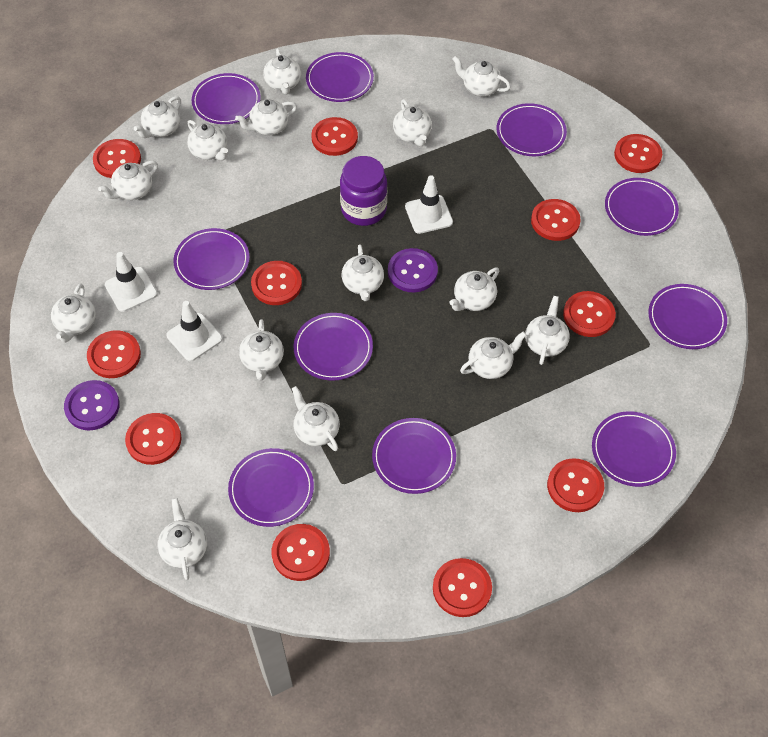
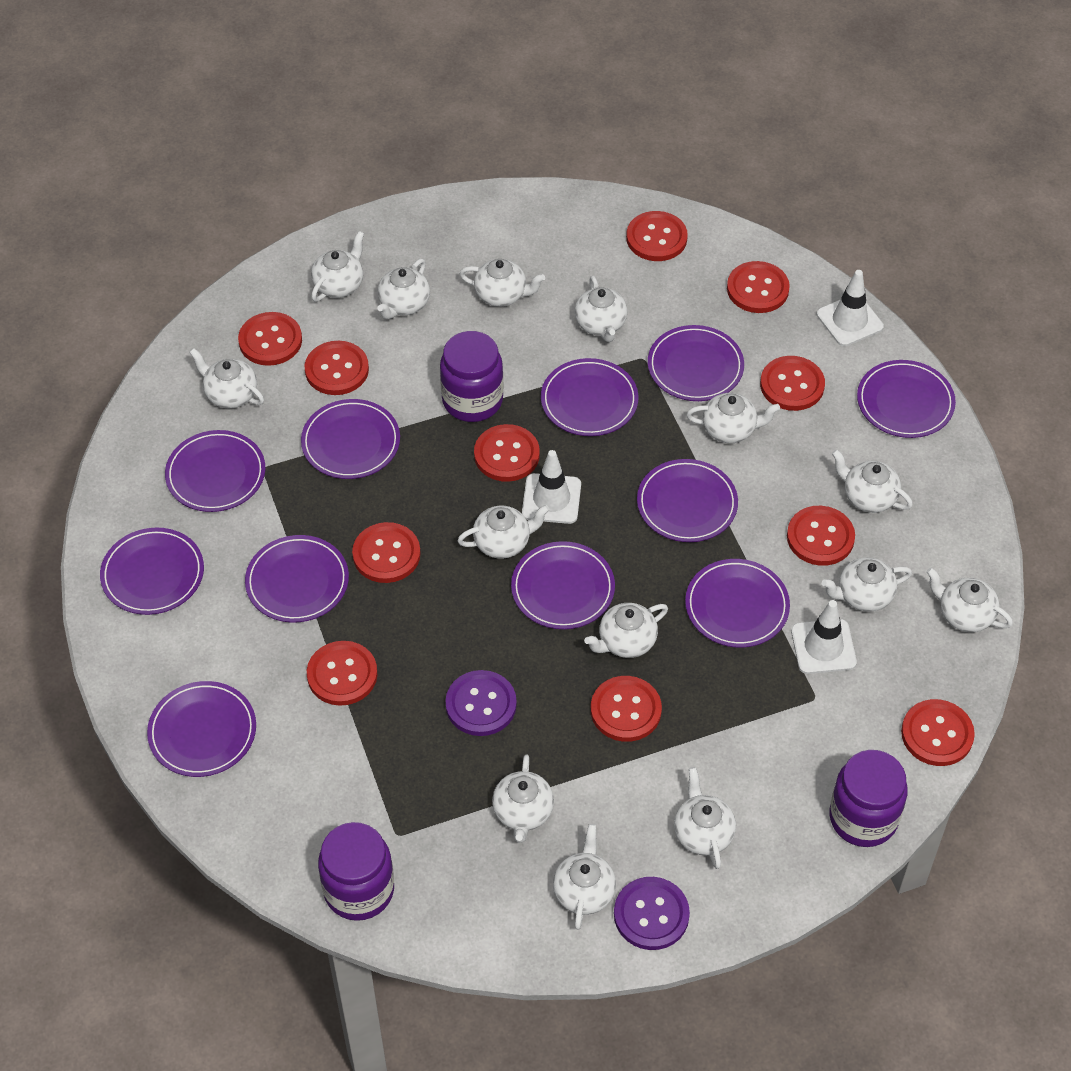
purple jar: [340,156,387,226] = 1 -> [318,822,394,921] [440,331,503,422] [829,750,908,847] = 3
purple plate: [173,228,250,290] [192,73,261,124] [228,448,314,527] [294,313,373,381] [306,52,374,102] [372,418,456,494] [497,103,567,156] [592,411,676,487] [605,178,679,236] [648,284,727,349] = 10 -> [100,528,204,615] [147,681,256,777] [165,430,265,512] [245,535,349,623] [301,399,400,479] [511,541,615,629] [541,358,638,436] [637,459,738,542] [648,325,744,401] [685,559,790,648] [857,360,956,438] = 11
white teapot: [51,283,96,342] [98,161,158,200] [134,96,181,138] [158,498,207,580] [187,120,228,161] [235,99,297,135] [239,319,284,381] [263,48,301,95] [292,386,340,451] [342,244,384,301] [393,99,432,147] [449,268,499,311] [452,56,510,96] [460,331,526,379] [525,296,570,365] = 15 -> [189,348,264,408] [311,231,364,302] [377,259,430,319] [457,505,550,559] [460,259,545,307] [492,755,554,843] [553,824,616,930] [574,276,628,342] [584,603,668,658] [674,767,736,869] [686,393,780,443] [822,557,912,612] [832,449,913,513] [926,568,1013,632] = 14

